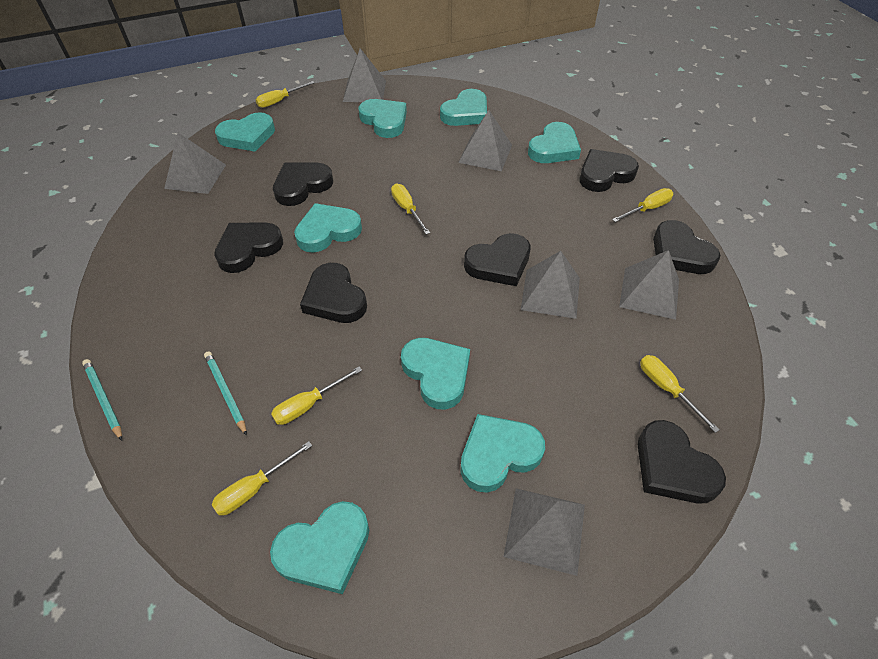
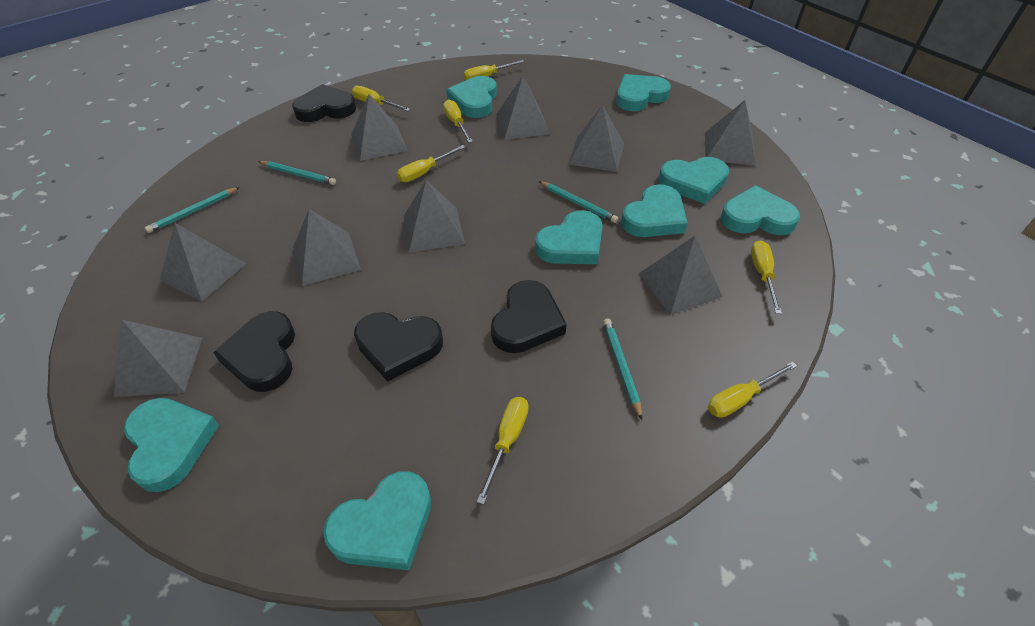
black heart: [214,223,283,273] [273,163,333,206] [300,263,367,323] [464,233,531,286] [580,149,639,192] [638,420,726,504] [653,220,720,274] = 7 -> [213,311,295,392] [292,84,356,122] [354,312,443,382] [491,280,567,353] = 4
grey pyramid: [164,133,226,194] [343,48,386,102] [458,110,512,171] [504,488,585,576] [521,251,580,319] [619,250,679,320] = 6 -> [114,320,202,397] [160,223,247,302] [293,209,361,286] [351,94,408,161] [404,180,465,252] [496,76,550,140] [568,105,624,172] [639,236,723,315] [705,100,756,166] = 9
turquoise pencil: [82,359,122,441] [204,351,247,436] = 2 -> [145,187,240,233] [258,161,336,185] [539,181,618,223] [603,318,642,420] = 4
yellow screwdriver: [211,441,312,515] [256,81,315,108] [271,367,362,425] [391,184,430,235] [612,188,674,222] [640,355,720,433] = 6 -> [352,86,410,111] [397,145,465,182] [443,99,473,143] [463,60,525,81] [477,397,529,505] [708,361,797,418] [751,240,782,314] = 7

